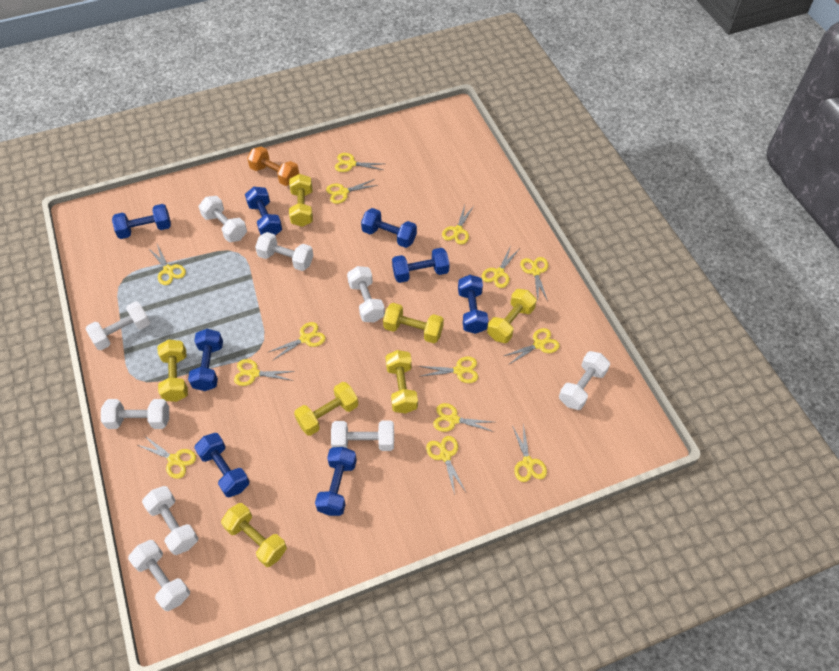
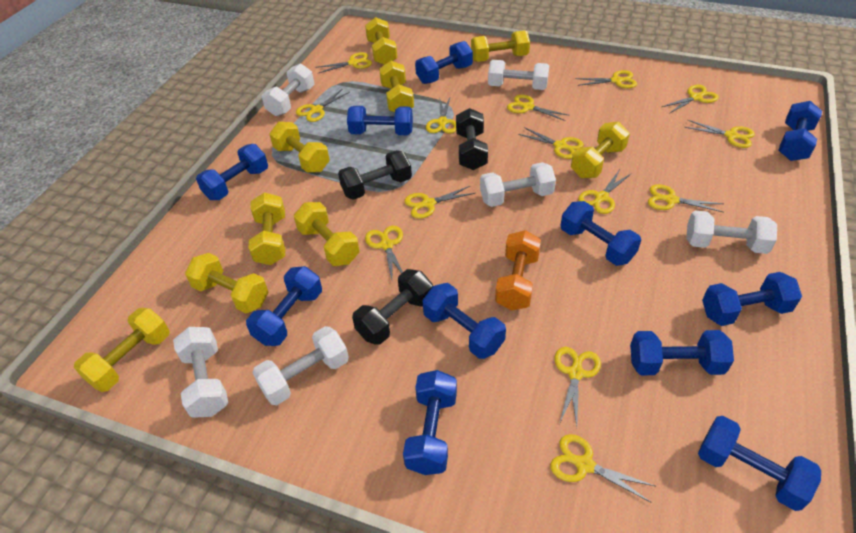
black dumbbell: none = 0 -> [338,150,412,200] [352,269,433,345] [456,108,488,170] = 3
blue dumbbell: [112,204,171,239] [188,329,223,391] [194,433,250,497] [245,187,282,235] [315,447,357,516] [361,208,417,248] [392,248,450,283] [458,275,488,334] = 8 -> [196,144,268,200] [246,266,322,346] [347,106,413,135] [403,370,457,475] [415,41,473,84] [422,283,506,359] [560,201,641,266] [630,330,734,375] [698,416,821,511] [702,272,802,326] [778,101,822,161] = 11
white dumbbell: [85,301,150,350] [101,399,169,429] [128,540,190,611] [142,486,198,555] [199,196,247,242] [255,232,314,271] [331,421,394,451] [347,266,385,322] [559,351,610,410] = 9 -> [173,327,228,418] [252,326,349,405] [262,64,314,116] [480,162,556,207] [488,60,549,90] [686,211,777,254] = 6
yellow dumbbell: [158,339,188,402] [221,503,287,567] [289,174,313,227] [294,382,358,436] [383,303,444,343] [385,350,418,414] [487,289,537,343] = 7 -> [74,308,170,392] [185,253,268,313] [248,193,285,265] [269,122,330,173] [294,202,360,266] [365,17,397,65] [379,61,414,112] [471,30,530,62] [571,121,630,178] = 9

